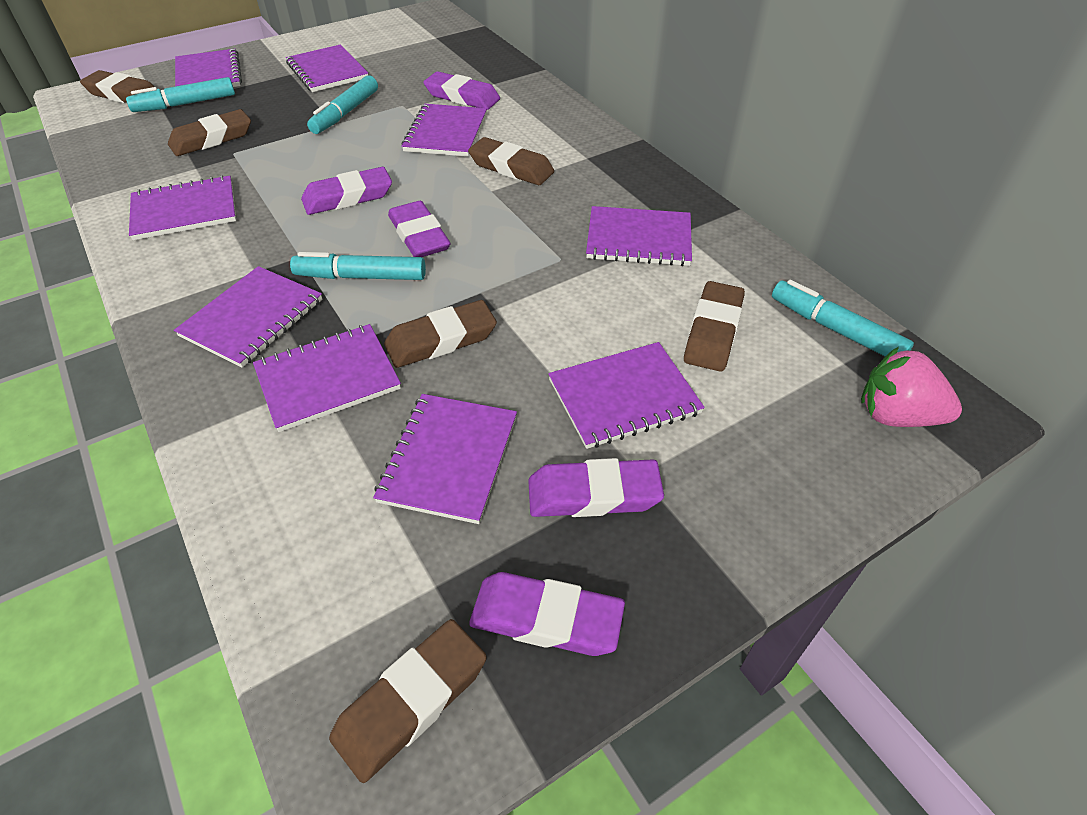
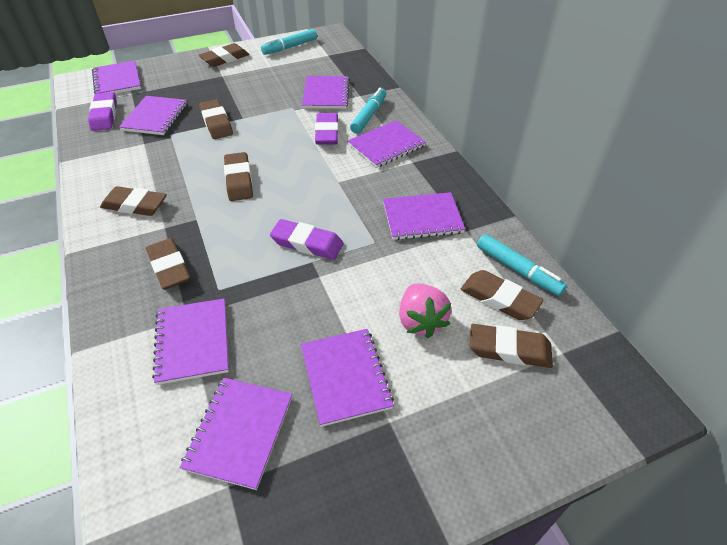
brown eraser: [80,70,154,103] [168,109,251,156] [329,619,487,783] [384,300,497,368] [468,137,554,185] [684,281,745,372] = 6 -> [100,186,167,216] [146,238,190,290] [199,43,249,67] [199,99,233,139] [224,152,253,201] [461,270,543,320] [470,324,553,368] = 7
purple eraser: [301,167,392,215] [388,201,450,257] [423,71,500,110] [469,572,625,656] [528,458,664,517] = 5 -> [88,92,117,131] [270,219,344,260] [315,113,339,145] = 3
purple notebook: [129,175,236,240] [174,266,322,368] [175,49,242,87] [253,324,401,432] [286,44,368,92] [373,394,517,524] [402,104,487,157] [548,342,705,449] [586,206,692,266] = 9 -> [92,61,141,94] [119,96,188,135] [152,298,229,385] [179,378,292,490] [301,329,394,427] [302,76,350,109] [348,120,426,168] [383,192,465,240] = 8
turquoise marker: [126,77,235,112] [290,252,426,280] [307,75,378,134] [772,280,914,357] = 4 -> [261,29,317,55] [350,87,386,134] [477,234,567,296] = 3

